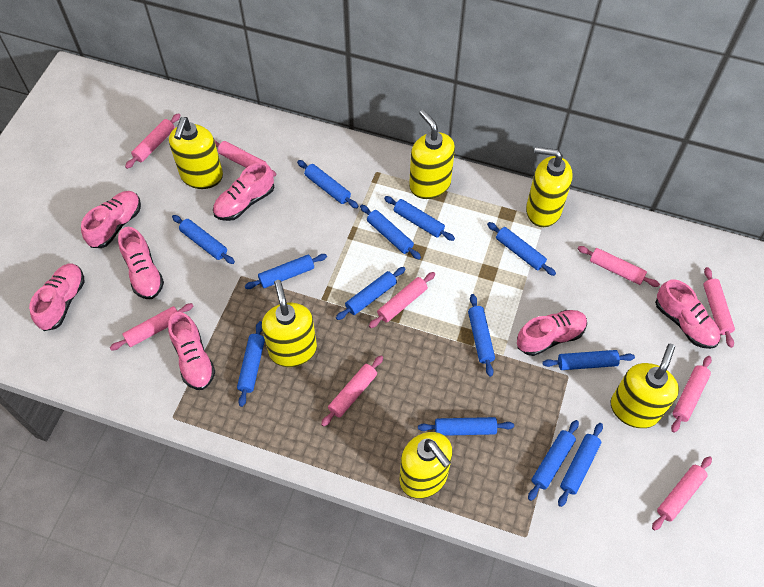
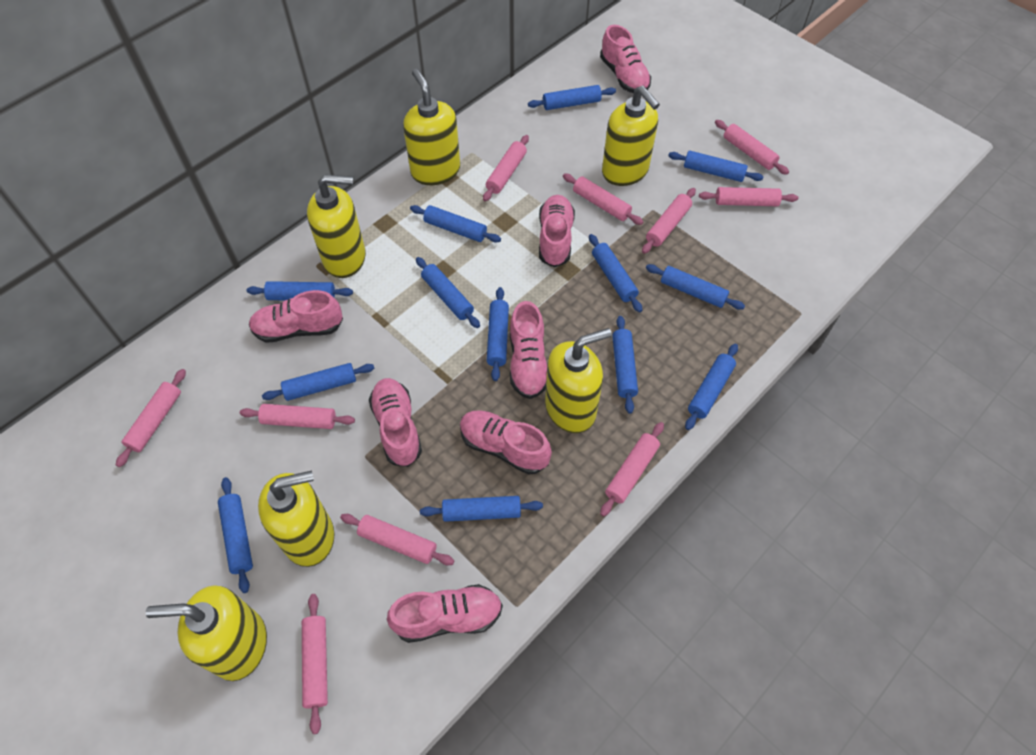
pink rolling pin: [110,303,193,351] [125,113,180,169] [215,140,276,177] [321,356,383,427] [369,272,435,328] [578,246,660,287] [652,456,712,531] [671,356,712,433] [703,267,735,348] = 9 -> [116,369,186,467] [240,404,355,429] [302,594,328,734] [340,514,454,565] [483,135,529,201] [563,173,643,225] [600,422,664,517] [642,188,696,254] [699,187,798,206] [715,120,789,175] = 10

